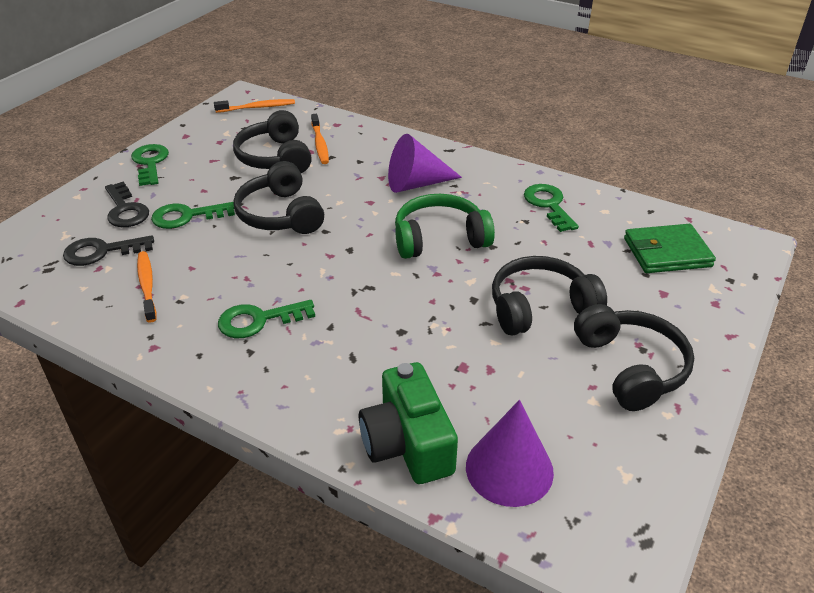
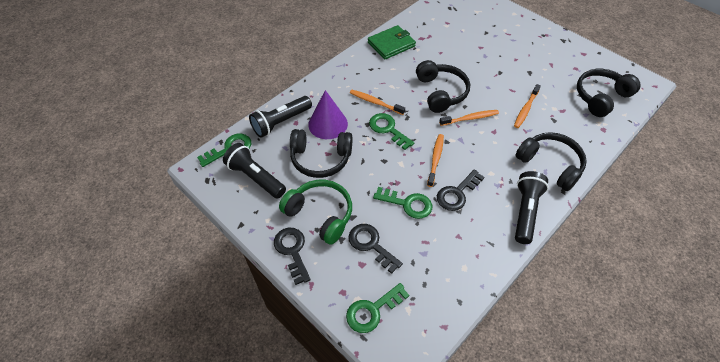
black flashlight: none = 0 -> [223,143,286,199] [249,96,312,138] [515,171,549,244] = 3
black key: [63,235,154,266] [105,182,149,227] = 2 -> [274,228,311,285] [349,224,403,274] [437,169,484,211] = 3
green camera: [359,362,458,484] = 1 -> none = 0
orange toothbrush: [137,251,157,323] [214,99,295,113] [311,114,329,164] = 3 -> [350,90,405,115] [427,134,444,187] [439,110,499,126] [514,84,541,128] = 4
purple cone: [388,134,462,193] [466,400,554,507] = 2 -> [308,90,348,139] = 1

